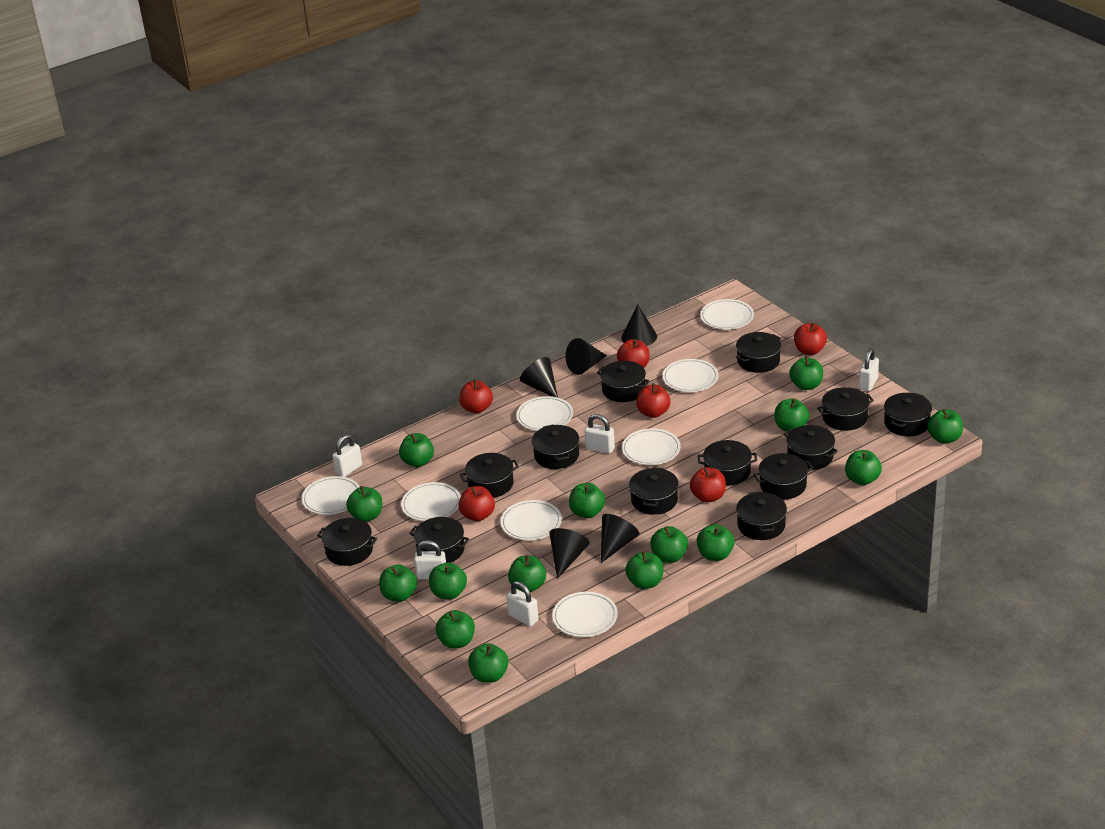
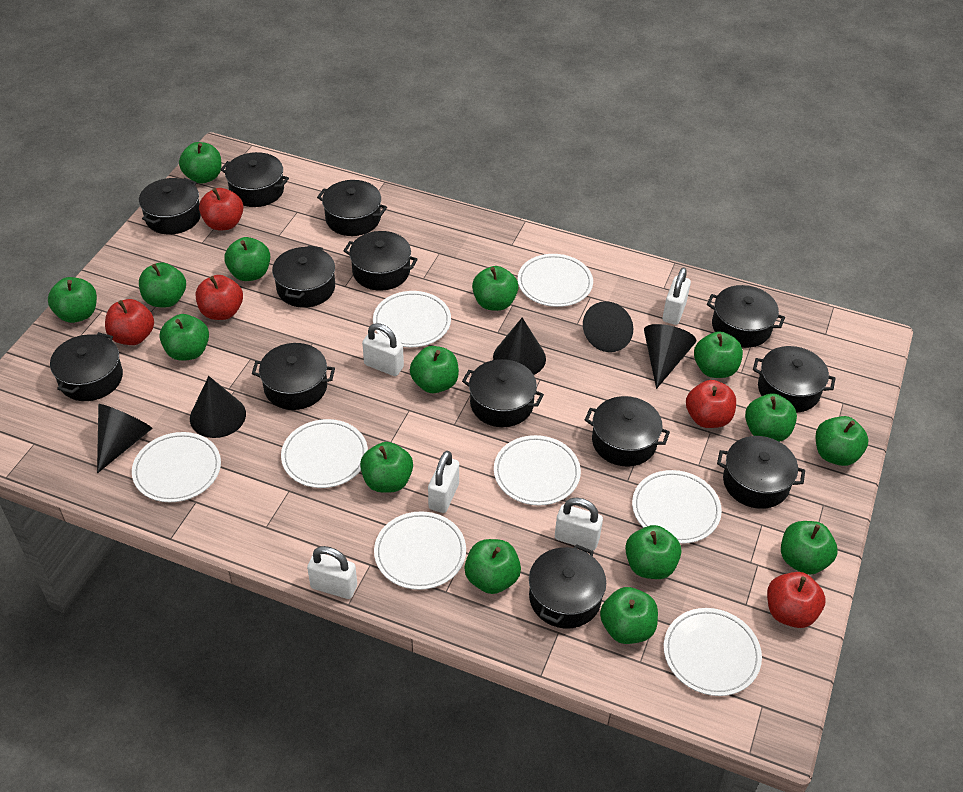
red apple: [458,486,495,521] [459,379,493,413] [617,339,650,368] [636,383,670,418] [690,467,726,503] [794,322,827,355] = 6 -> [105,299,154,345] [196,275,243,320] [199,188,244,231] [686,380,736,428] [767,572,826,628] = 5

